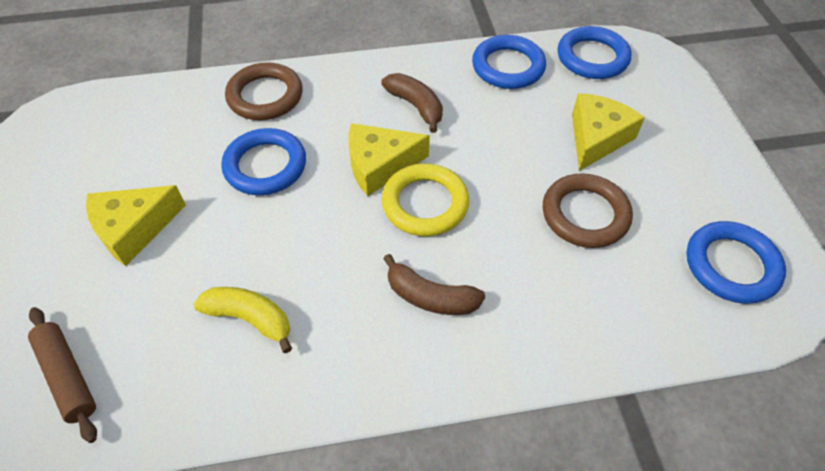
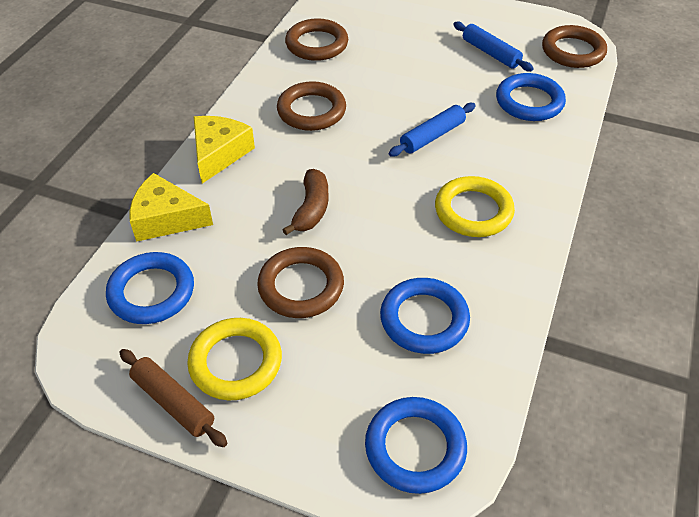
blue rolling pin: none = 0 -> [389,103,476,157] [453,22,534,71] = 2
brown banana: [381,73,443,133] [383,254,485,315] = 2 -> [283,169,329,235] = 1
brown ring: [225,62,303,120] [543,173,633,248] = 2 -> [257,247,344,318] [277,81,346,131] [285,18,348,61] [542,25,607,68] = 4
yellow banana: [193,287,292,353] = 1 -> none = 0
yellow cheese: [86,185,186,266] [348,123,430,196] [572,93,645,171] = 3 -> [129,173,213,242] [194,116,255,184] = 2
yellow ring: [381,164,469,236] = 1 -> [187,318,282,400] [435,176,515,237] = 2

